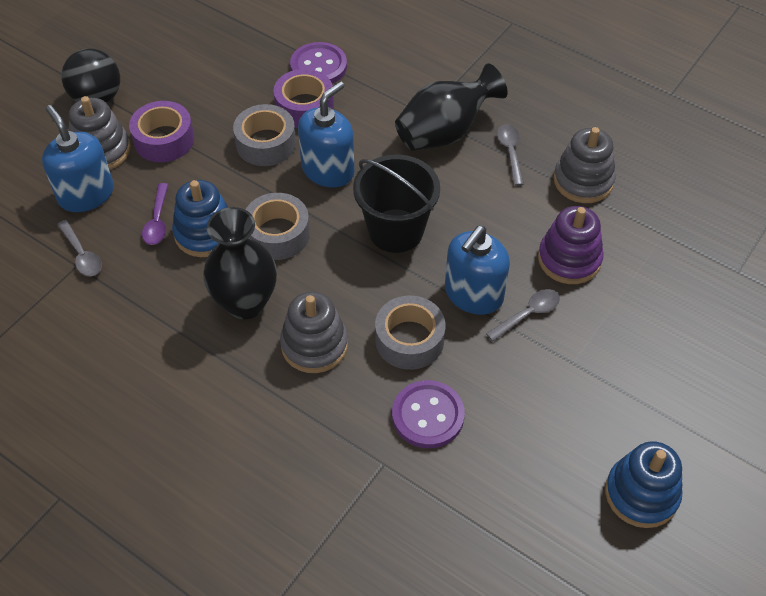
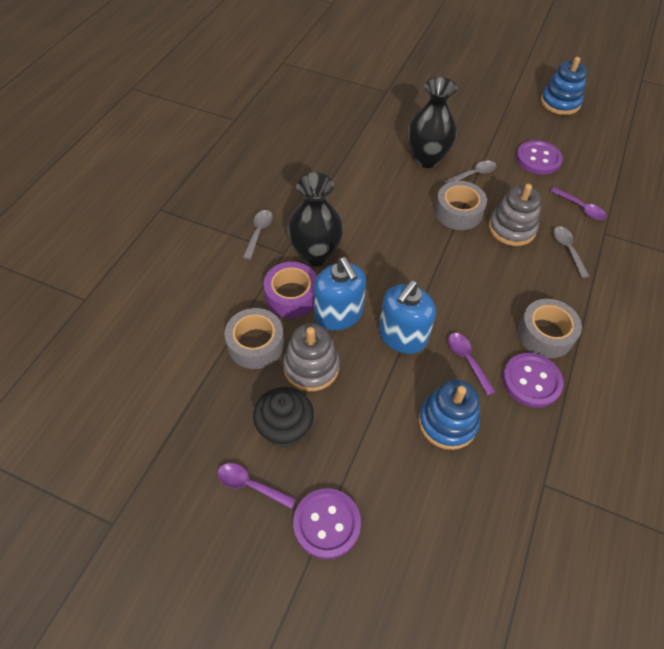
black ball: [61,48,120,103] = 1 -> none = 0
black bucket: [353,155,440,253] = 1 -> none = 0
black cupcake: none = 0 -> [253,387,314,448] = 1
blue soap dispenser: [42,105,114,212] [298,81,355,188] [445,226,510,315] = 3 -> [314,257,366,331] [379,280,436,354] = 2
grey stacking toy: [69,96,131,170] [280,292,348,373] [554,127,616,203] = 3 -> [283,323,340,391] [489,184,541,246] = 2
purple button: [290,42,347,84] [392,380,465,448] = 2 -> [293,488,361,559] [503,353,564,408] [516,140,563,175] = 3
purple spoon: [142,183,168,245] = 1 -> [217,463,296,509] [448,333,495,396] [550,187,607,220] = 3
purple stacking toy: [538,206,604,284] = 1 -> none = 0
purple tape: [129,101,194,162] [273,69,334,128] = 2 -> [263,262,317,318] = 1

